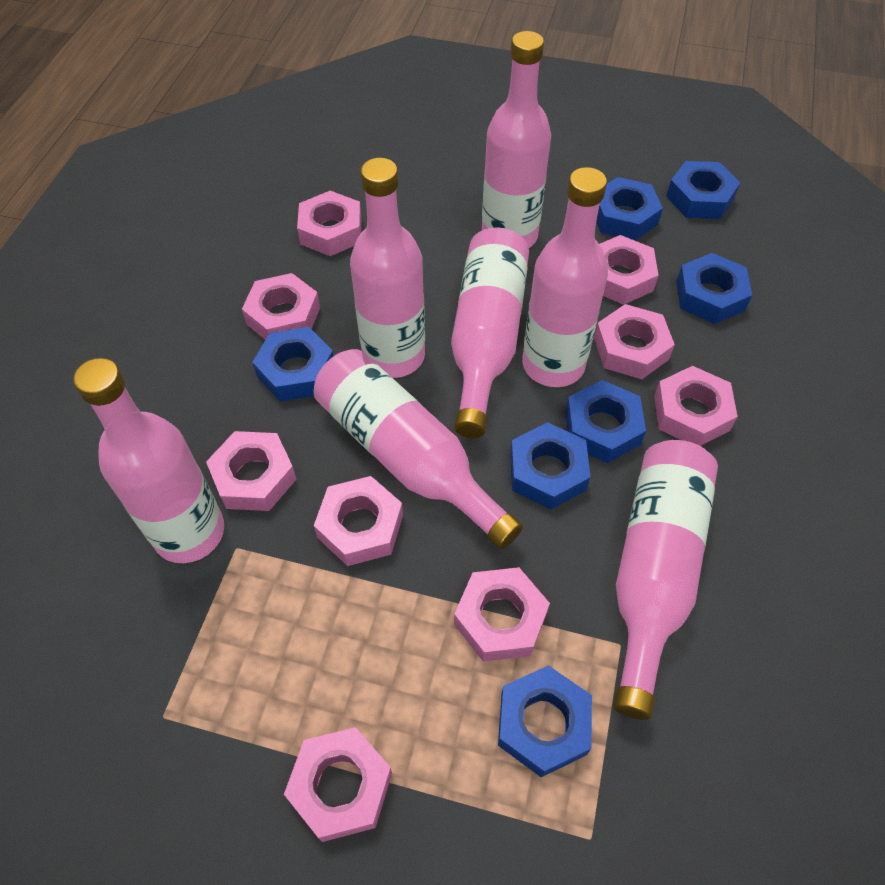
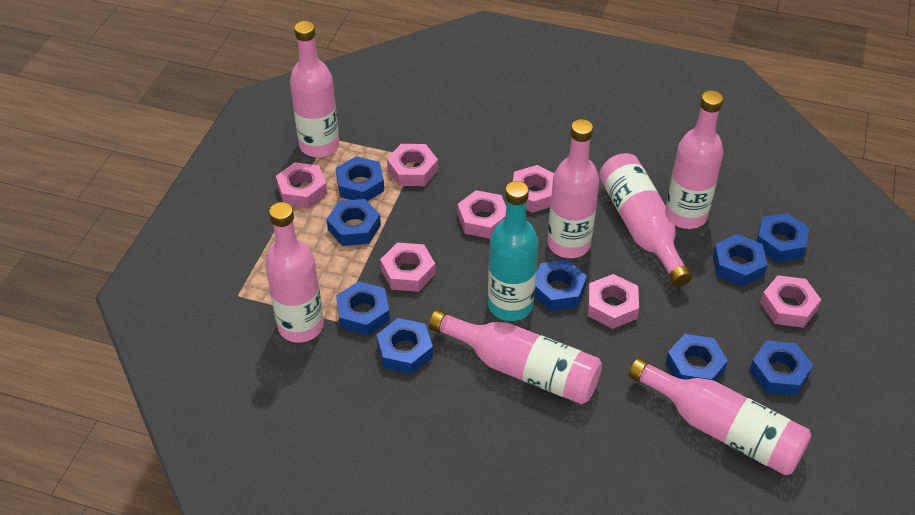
blue nut: [252,327,334,401] [498,665,592,777] [510,422,590,510] [565,380,646,463] [596,177,663,241] [666,161,740,219] [676,253,752,324] = 7 -> [327,199,381,246] [336,156,384,201] [336,281,390,336] [376,318,433,374] [534,260,587,311] [666,334,728,381] [713,234,768,287] [749,341,813,396] [756,213,809,262] = 9
pink nut: [206,431,296,511] [242,273,320,340] [284,727,392,842] [297,191,362,256] [314,476,403,566] [454,567,550,662] [594,304,675,379] [599,235,658,305] [654,366,738,446] = 9 -> [276,162,327,208] [380,242,435,292] [387,144,438,186] [458,190,506,239] [513,165,554,213] [588,274,639,329] [760,275,821,328] = 7
turquoise bottle: none = 0 -> [488,181,539,321] = 1

